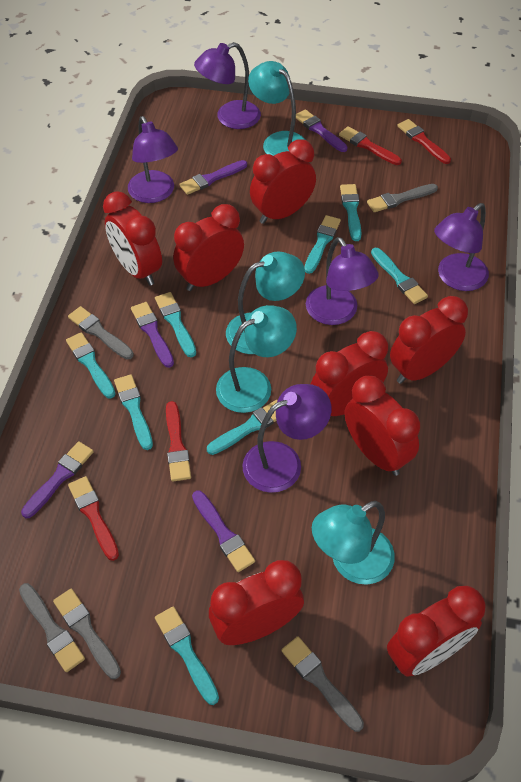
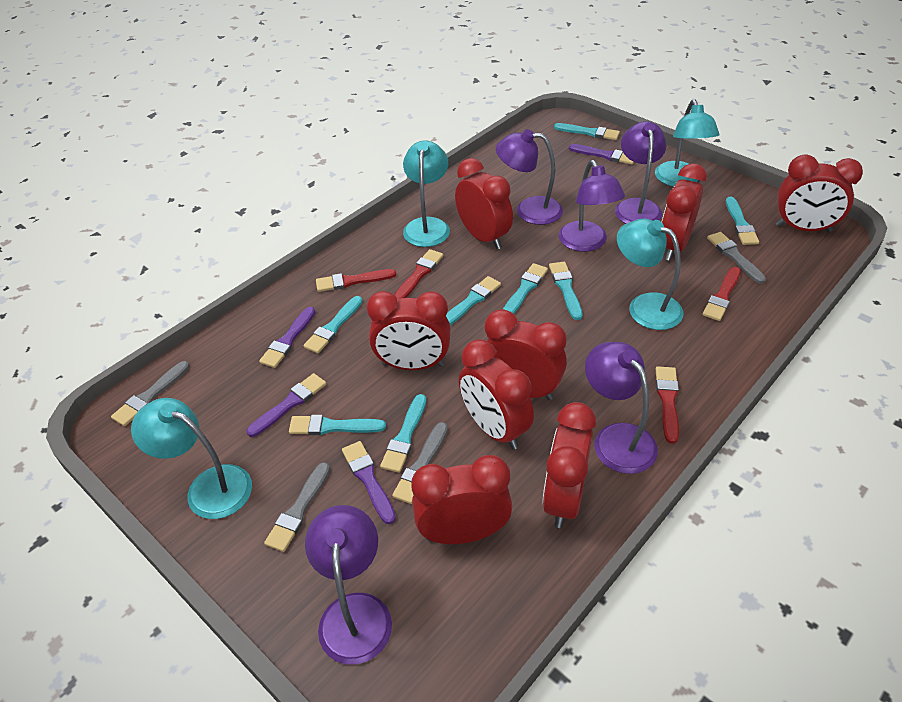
grey brush: [19,583,85,672] [53,588,121,679] [68,306,134,360] [281,636,364,732] [367,184,438,212] = 5 -> [111,361,189,426] [264,462,330,552] [392,422,448,504] [707,232,766,284] = 4
purple brush: [21,441,94,518] [131,302,174,368] [179,160,247,195] [192,490,255,572] [296,109,348,152] = 5 -> [247,373,326,437] [259,307,315,368] [342,441,396,524] [569,144,634,164] = 4

